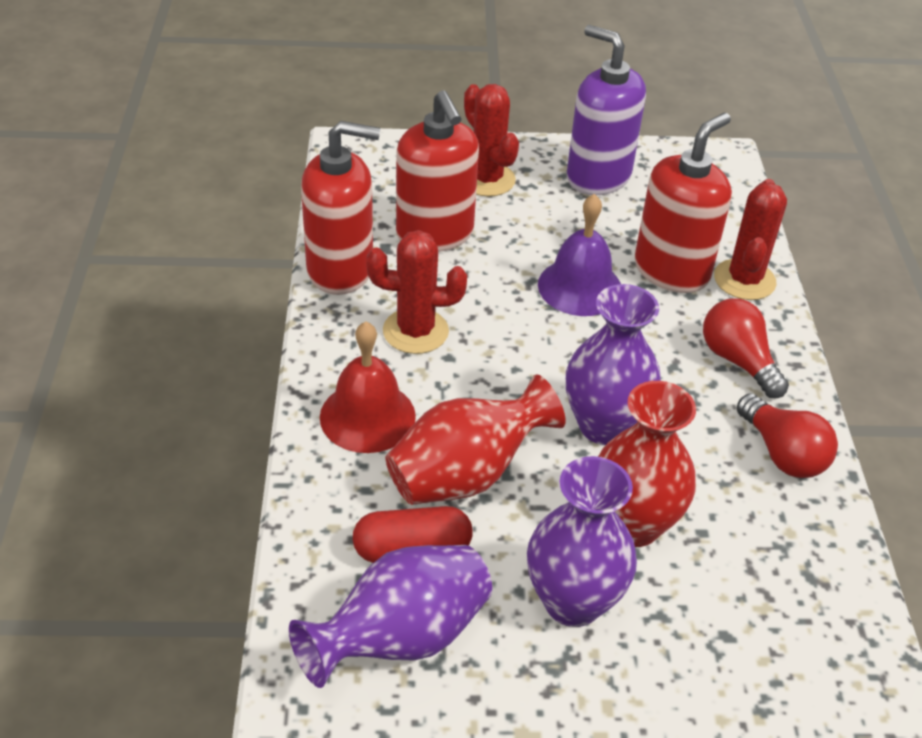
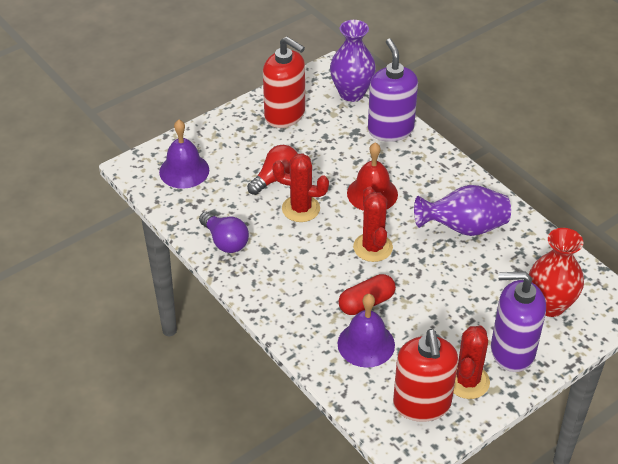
purple bell: [538,194,621,316] = 1 -> [159,120,209,189] [338,294,395,368] = 2
purple light bulb: none = 0 -> [199,212,249,253] = 1
purple soap dispenser: [567,25,646,195] = 1 -> [368,39,418,142] [491,271,546,372] = 2
purple vase: [289,545,492,688] [527,456,637,627] [566,284,661,445] = 3 -> [330,20,376,102] [414,185,511,236] = 2
red light bulb: [703,298,789,398] [737,393,838,478] = 2 -> [247,145,298,195] = 1
red soap dispenser: [301,121,380,295] [396,90,479,252] [635,113,732,293] = 3 -> [263,37,305,128] [393,329,458,422] = 2
red vase: [385,374,565,505] [598,381,696,547] = 2 -> [529,228,584,317] = 1

